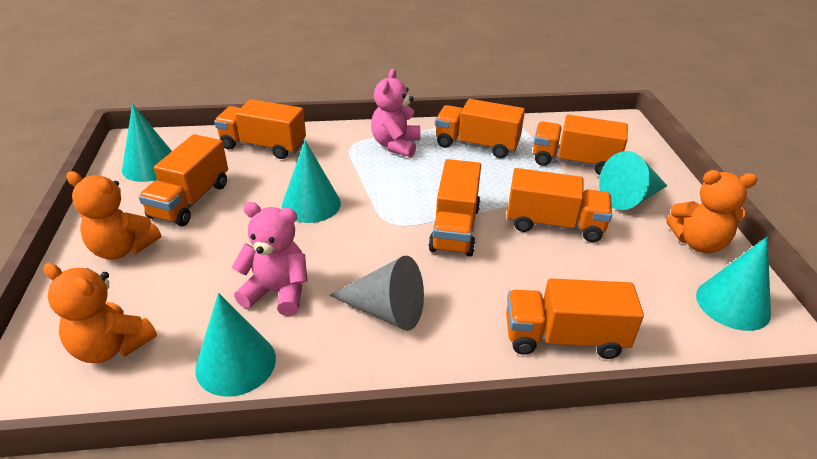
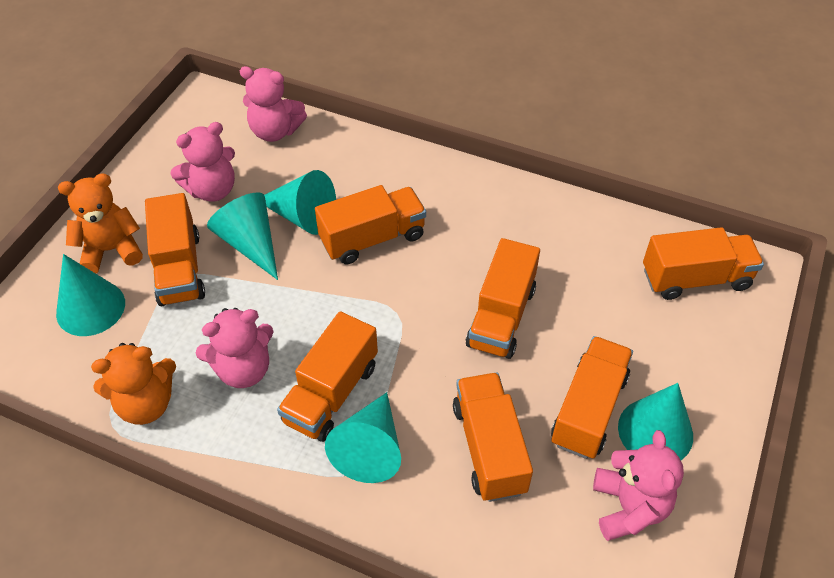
grey cone: [329,256,424,331] = 1 -> none = 0
orange teddy bear: [44,263,157,363] [66,171,161,260] [667,170,758,253] = 3 -> [58,174,143,273] [91,343,176,425] = 2
pink teddy bear: [232,202,308,316] [371,69,421,158] = 2 -> [170,122,235,202] [196,308,274,388] [240,66,307,142] [593,430,684,541] = 4

